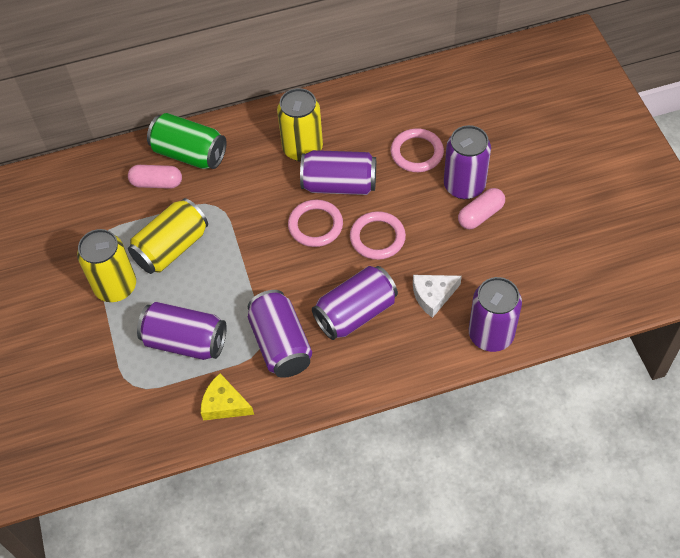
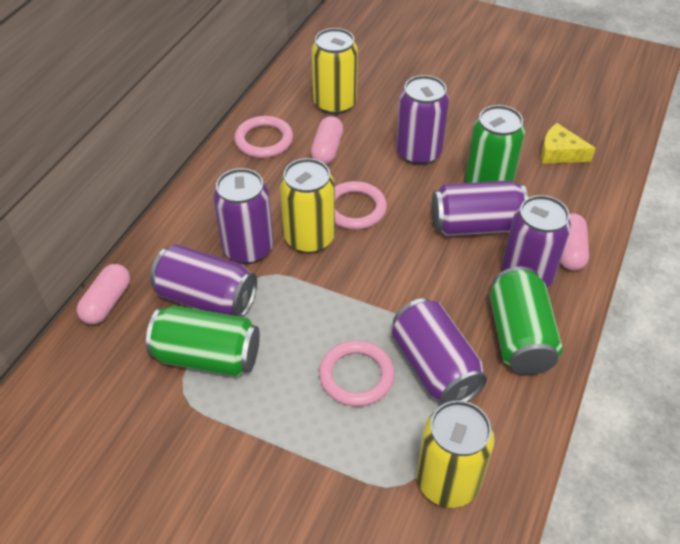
green can: [147,113,227,169] = 1 -> [146,306,260,377] [465,105,525,183] [490,267,563,375] = 3
pink capsule: [128,165,182,189] [458,188,505,229] = 2 -> [77,264,130,324] [311,116,343,164] [560,213,589,271] = 3
white cheese: [413,275,462,318] = 1 -> none = 0

